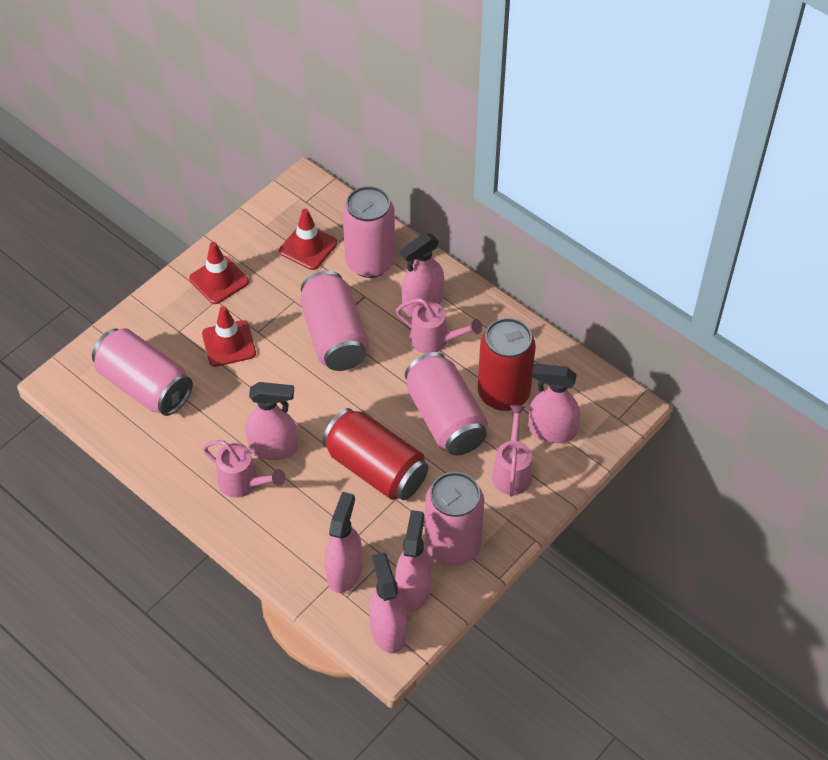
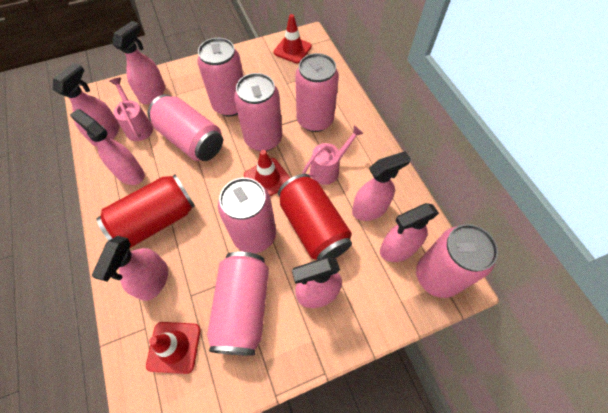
pink can: [92,328,193,416] [300,271,369,371] [343,186,395,278] [405,352,488,455] [425,472,484,566] = 5 -> [148,94,223,161] [197,38,243,117] [207,252,269,355] [218,178,276,253] [234,73,283,151] [295,53,339,132] [416,224,498,298] = 7
pink spray bottle: [245,382,298,460] [324,492,362,593] [369,552,407,654] [395,510,432,612] [400,233,444,316] [528,364,580,443] = 6 -> [53,63,120,147] [70,109,145,185] [92,236,168,301] [112,21,165,104] [292,257,342,308] [352,151,411,221] [380,203,439,262] = 7
pink watering can: [203,440,285,498] [396,298,482,354] [492,405,532,497] = 3 -> [110,77,153,141] [302,126,364,185] = 2

